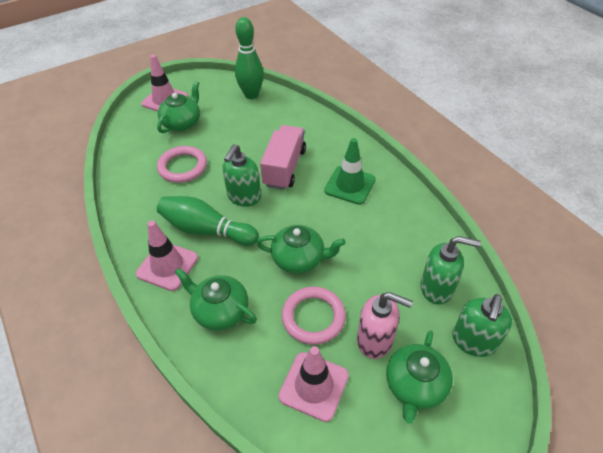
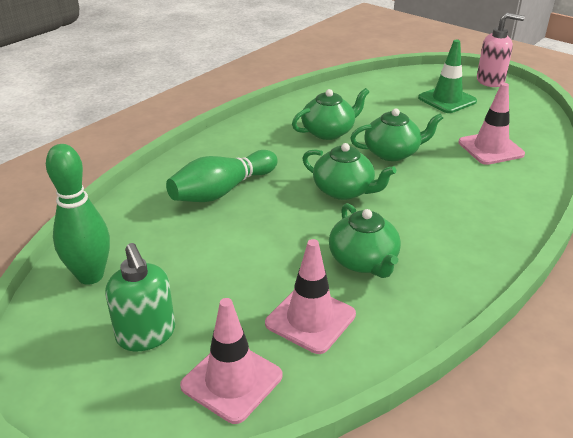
green soap dispenser: [222,144,261,207] [421,236,481,305] [452,294,512,357] = 3 -> [105,243,175,351] = 1
pink ring: [157,146,207,183] [282,287,346,345] = 2 -> none = 0
pink truck: [260,125,306,190] = 1 -> none = 0

